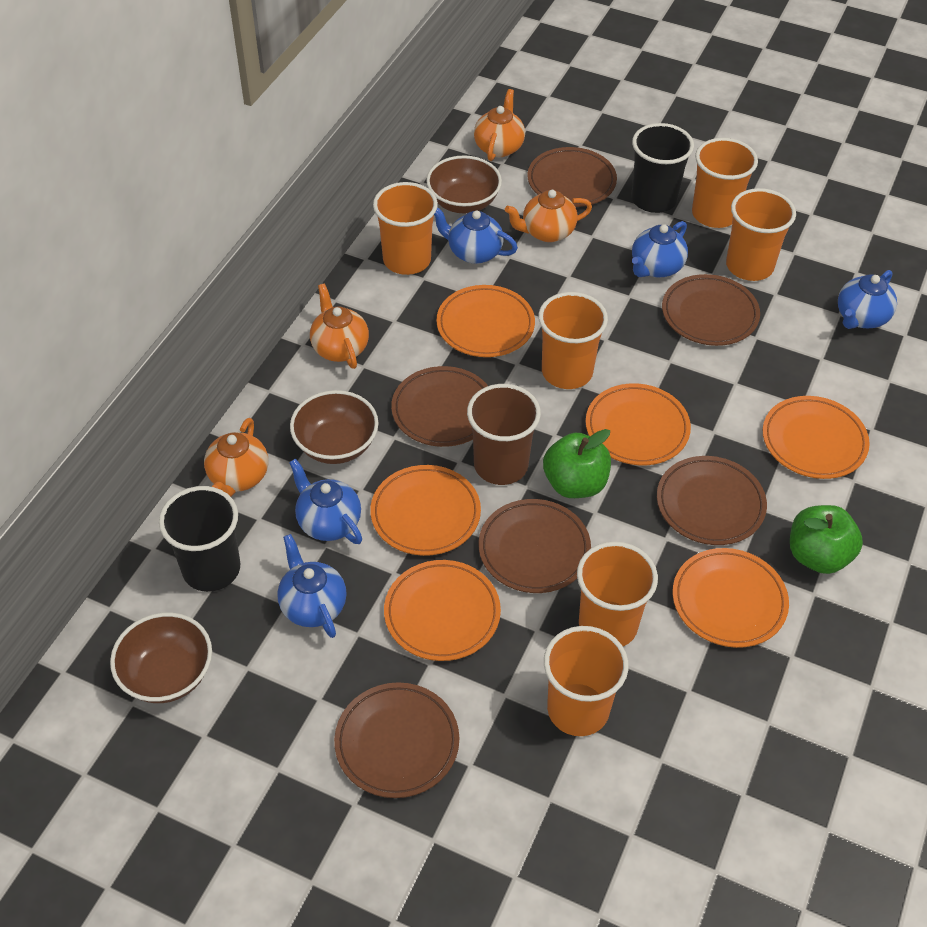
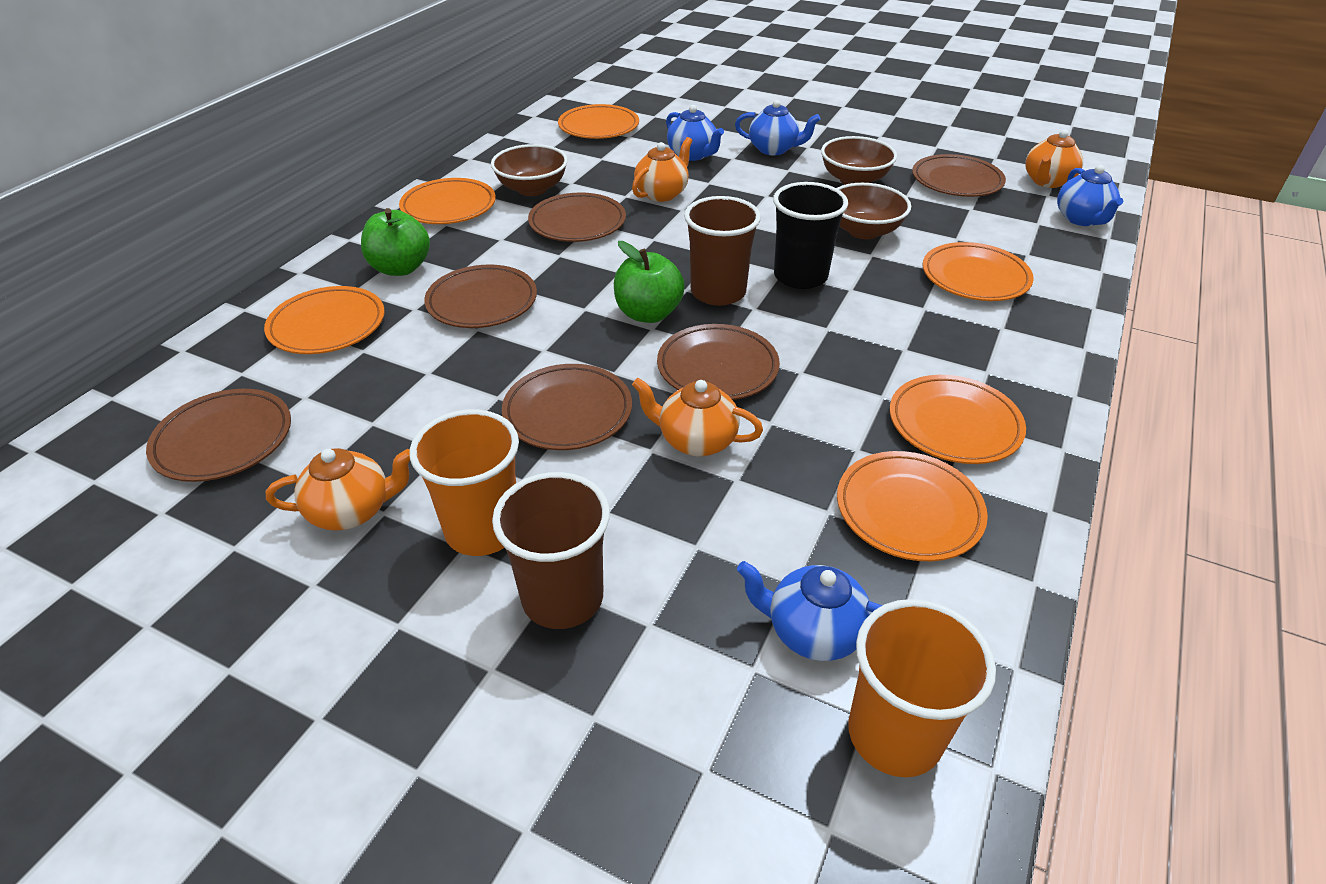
black cup: [159,486,240,592] [631,123,694,213] = 2 -> [773,182,848,289] = 1
blue teapot: [277,534,347,638] [289,459,362,544] [434,207,518,264] [632,221,688,278] [838,270,897,329] = 5 -> [666,105,724,161] [735,100,821,155] [737,561,883,661] [1057,165,1123,226] = 4
brown cup: [467,384,541,485] = 1 -> [492,472,610,629] [684,196,761,306] = 2
orange cup: [373,182,438,275] [538,292,608,389] [544,626,629,736] [577,542,658,646] [692,138,758,228] [726,188,796,281] = 6 -> [410,410,519,556] [848,599,996,777] = 2

